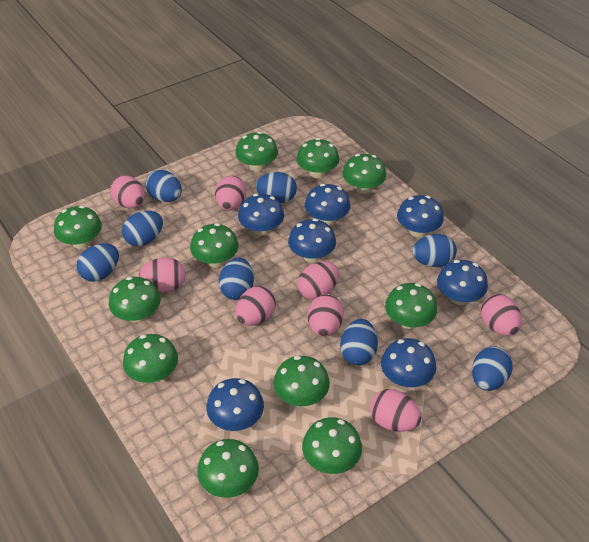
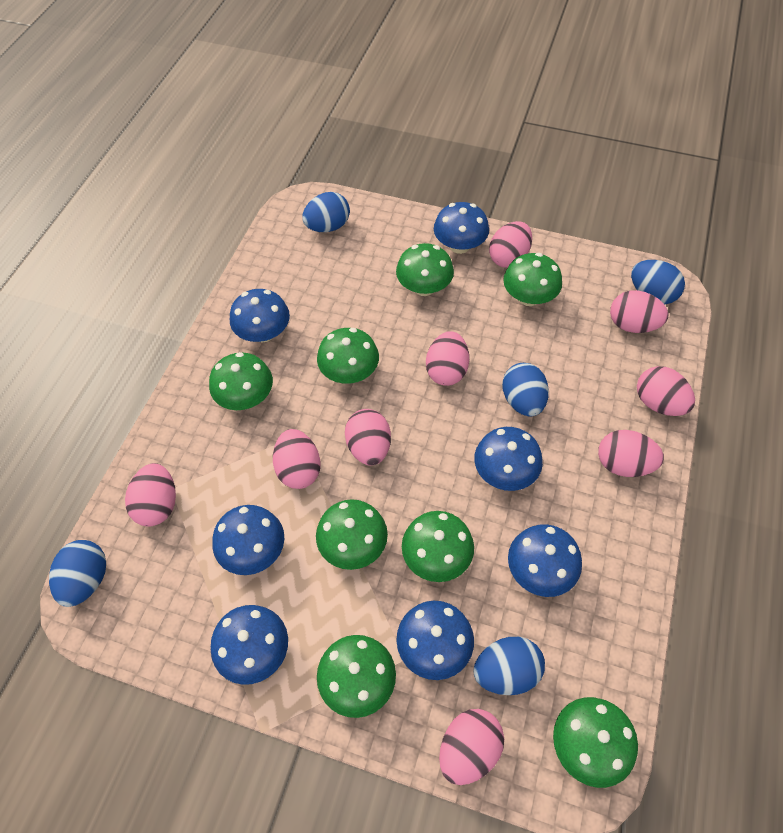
blue egg: [76,243,119,282] [122,211,163,246] [146,170,182,202] [219,258,254,300] [256,172,297,203] [340,319,378,365] [412,234,457,267] [472,346,513,391] = 8 -> [49,540,106,607] [302,192,350,232] [473,637,545,695] [502,363,549,417] [631,260,685,305] = 5
green mushroom: [54,206,102,249] [109,277,161,323] [123,334,178,383] [190,223,239,267] [197,439,259,498] [235,132,278,172] [274,356,330,406] [296,138,339,178] [302,417,362,474] [342,154,386,194] [385,283,437,329] = 11 -> [209,352,273,410] [316,499,388,570] [317,328,379,384] [317,635,396,718] [396,243,454,296] [402,511,474,582] [503,253,562,306] [553,697,638,788] = 8
pink egg: [110,175,145,208] [139,257,186,292] [215,176,246,211] [235,286,276,326] [298,261,339,300] [308,294,344,337] [370,389,421,432] [481,294,521,336] = 8 -> [125,463,176,526] [273,429,320,489] [345,409,391,466] [426,331,469,386] [439,709,504,785] [489,221,532,268] [598,430,664,477] [610,290,668,333] [637,366,695,416] = 9

